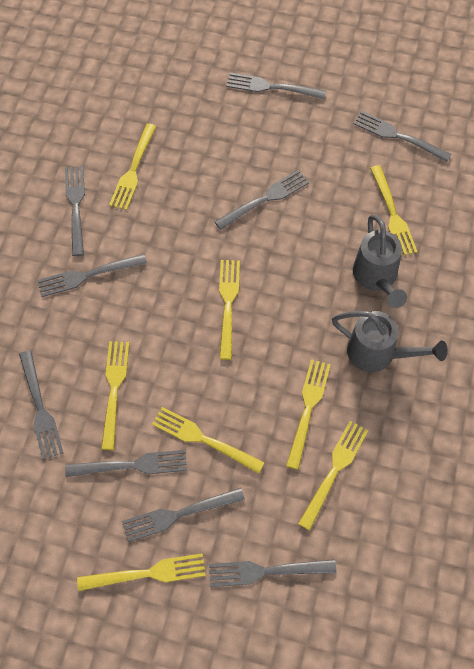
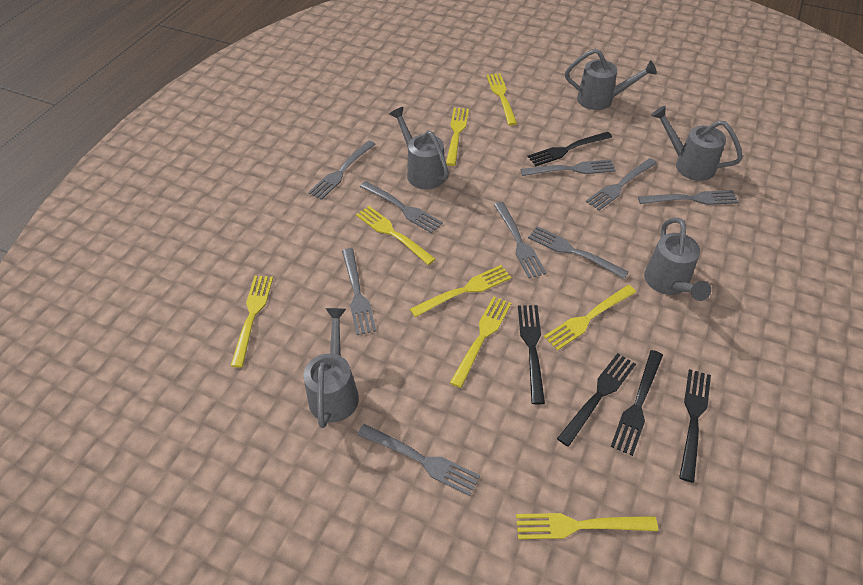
black fork: none = 0 -> [518,305,545,404] [528,132,612,166] [557,353,636,447] [611,350,663,456] [679,369,711,483] = 5
grey watering can: [332,311,448,372] [353,214,407,308] = 2 -> [303,308,359,428] [389,107,449,189] [565,49,657,110] [644,218,711,301] [651,106,743,181] = 5

